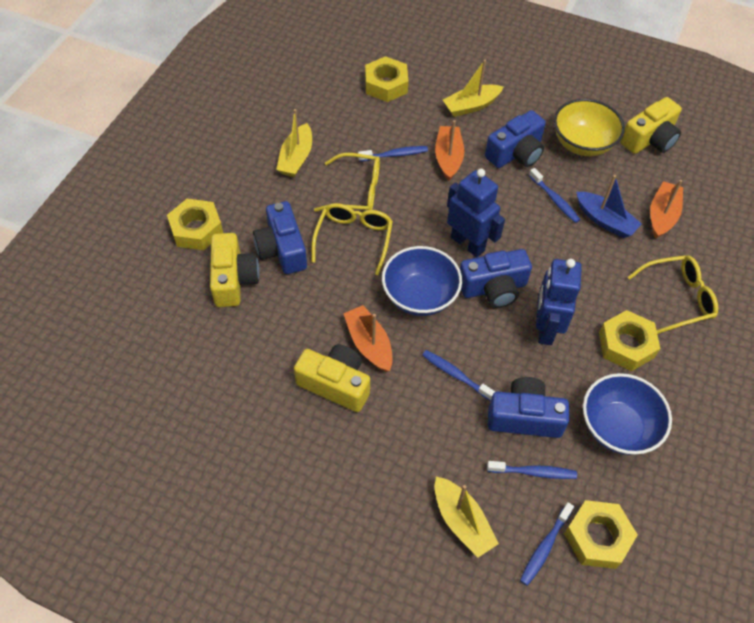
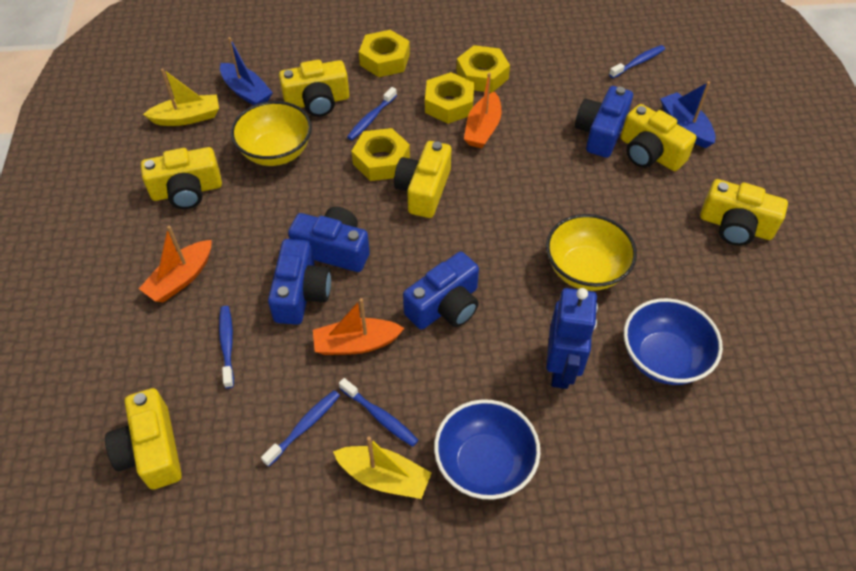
blue boat: [576,175,642,238] = 1 -> [220,37,273,105] [660,81,716,148] = 2
blue robot: [447,169,505,257] [536,259,582,345] = 2 -> [546,288,598,389] = 1
yellow boat: [276,109,312,177] [434,477,499,558] [443,60,503,117] = 3 -> [143,68,219,126] [333,436,432,499] = 2
yellow bowl: [554,99,625,156] = 1 -> [231,101,312,166] [546,214,637,291] = 2
yellow camera: [210,233,260,307] [294,344,370,412] [620,97,682,154] = 3 -> [105,388,182,490] [141,147,222,209] [279,60,349,117] [394,141,451,218] [621,104,696,171] [700,179,788,246] = 6
yellow glasses: [311,203,393,275] [314,153,380,212] [628,255,718,334] = 3 -> none = 0

